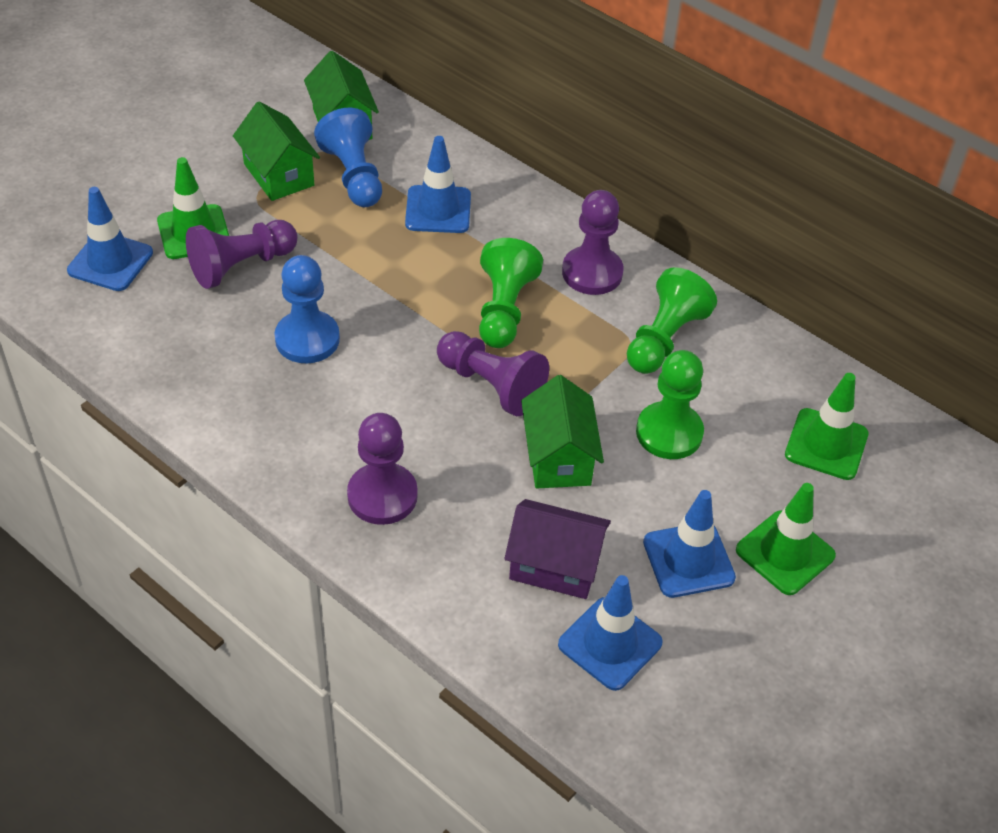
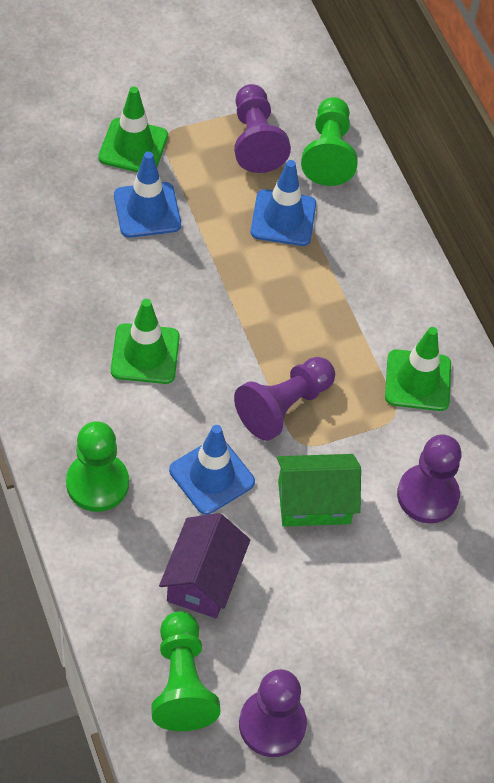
blue pawn: [274,255,340,363] [314,108,382,207] = 2 -> none = 0
blue traffic cone: [67,187,153,291] [405,136,471,233] [558,575,663,691] [643,490,736,598] = 4 -> [114,151,181,238] [169,425,255,515] [251,160,316,246] = 3
green house: [233,101,320,201] [304,51,379,140] [521,375,604,489] = 3 -> [277,454,361,527] = 1

